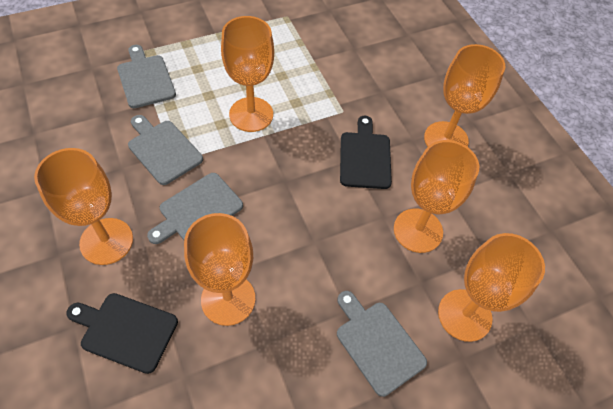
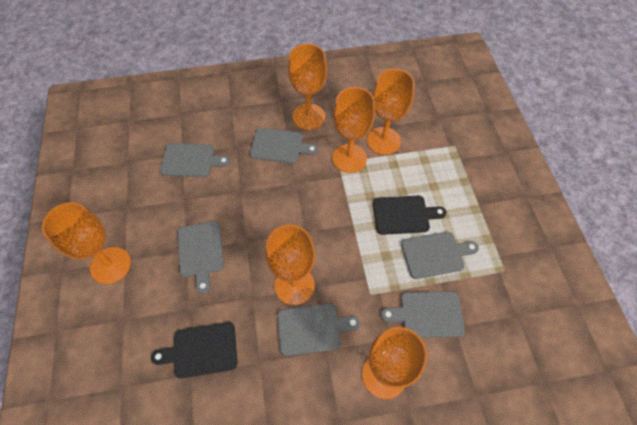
grey cutting board: [117,45,176,108] [128,115,203,185] [147,173,243,244] [337,291,427,397] = 4 -> [160,143,230,177] [178,221,224,294] [250,128,318,164] [277,303,360,356] [381,291,465,338] [401,232,479,279] = 6

